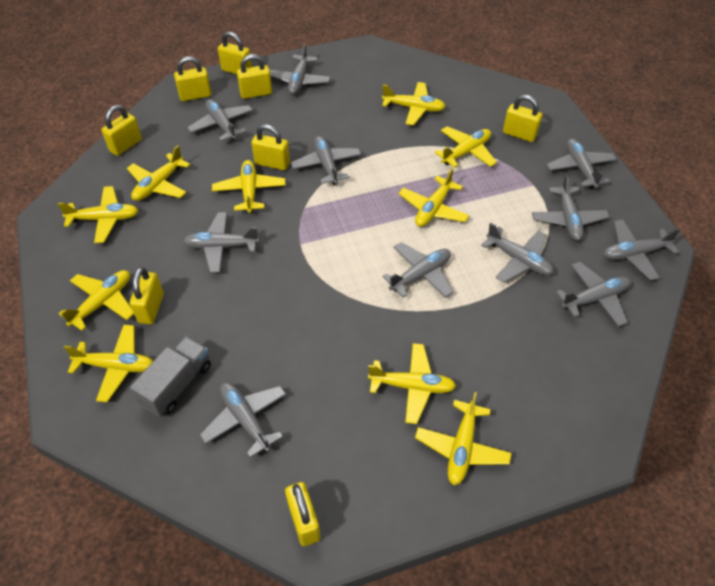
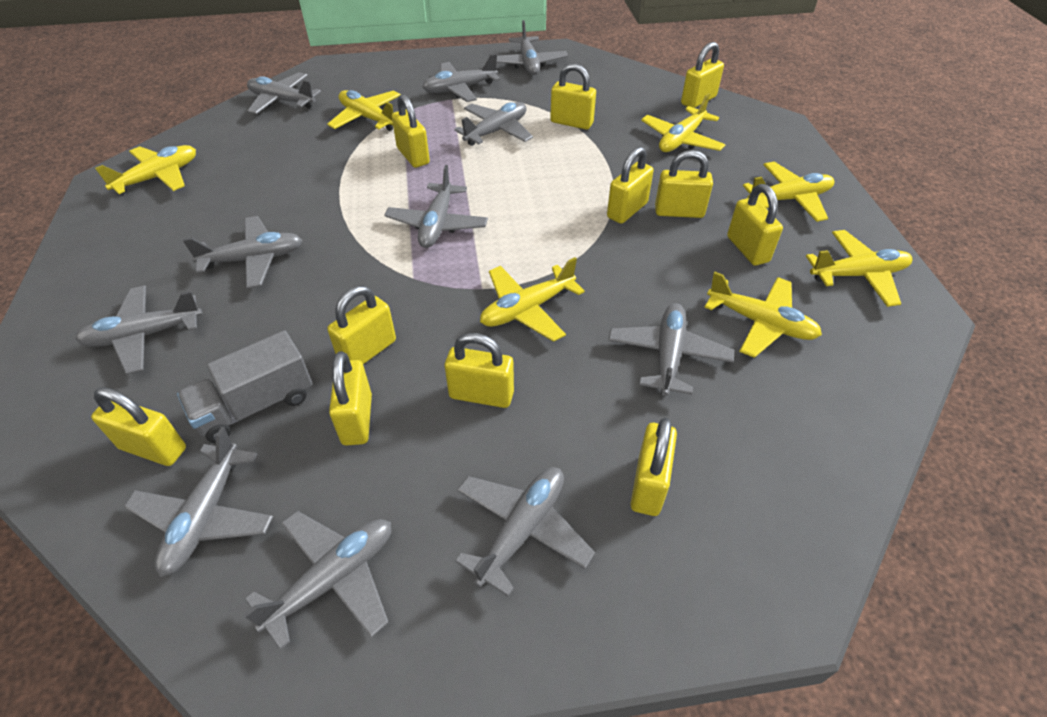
yellow padlock: [101,105,142,156] [130,267,164,324] [174,57,212,101] [218,32,252,74] [237,54,272,99] [251,124,290,170] [285,482,320,546] [503,95,542,142] = 8 -> [91,387,186,466] [327,286,396,364] [329,351,372,446] [392,94,430,168] [445,333,514,408] [550,63,596,130] [607,147,654,224] [630,418,677,516] [655,150,713,218] [681,42,724,108] [727,184,783,266] = 11
yellow plane: [58,186,139,243] [59,270,134,331] [64,325,153,402] [127,145,190,201] [212,160,286,213] [368,343,456,424] [382,82,446,125] [399,168,470,227] [415,392,512,485] [435,126,497,168] = 10 -> [95,145,196,195] [327,90,401,131] [480,257,585,342] [641,93,726,152] [704,272,822,358] [743,162,834,222] [806,230,913,307] = 7

